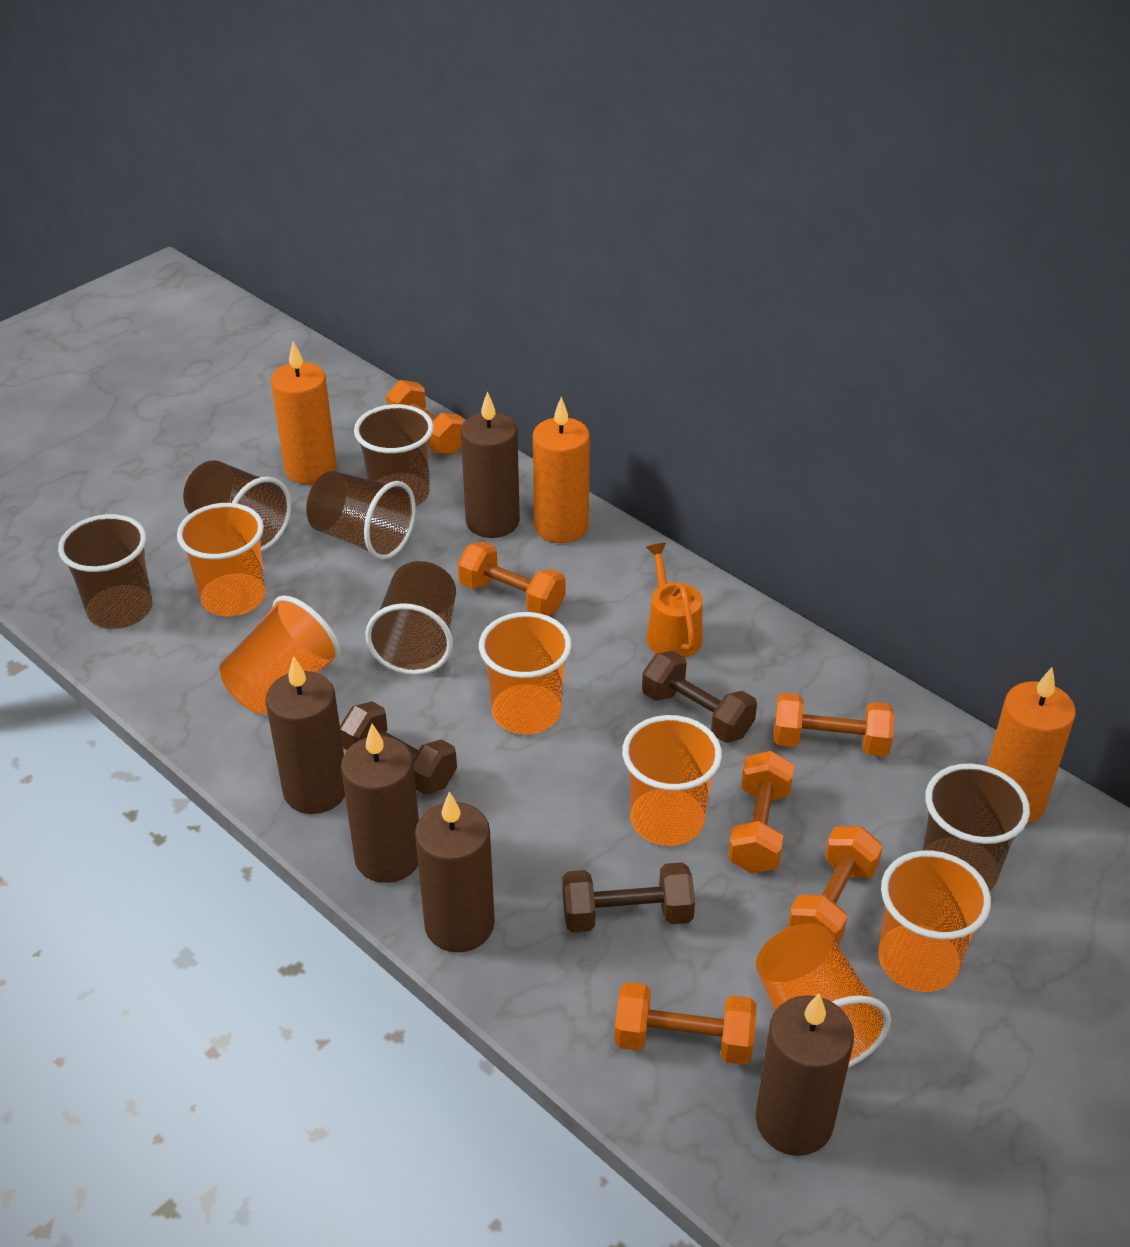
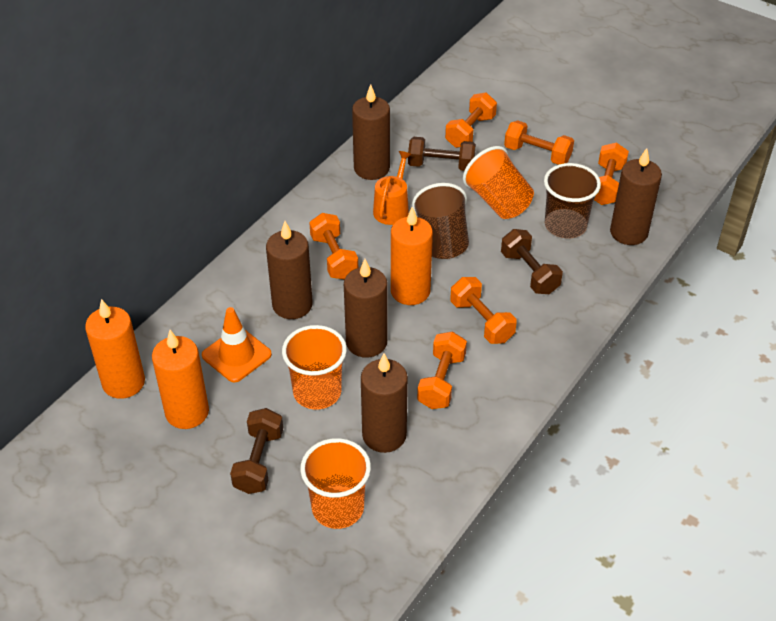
brown cup: [58,514,152,629] [183,460,291,552] [306,471,416,560] [354,404,434,506] [365,561,456,675] [922,764,1030,891] = 6 -> [412,183,469,259] [544,163,601,238] = 2
orange cup: [177,503,266,616] [220,596,341,715] [479,612,572,735] [622,715,722,846] [756,923,891,1068] [878,850,991,992] = 6 -> [282,325,347,410] [300,438,371,529] [463,146,534,219] = 3
orange traffic cone: none = 0 -> [202,307,272,383] = 1

